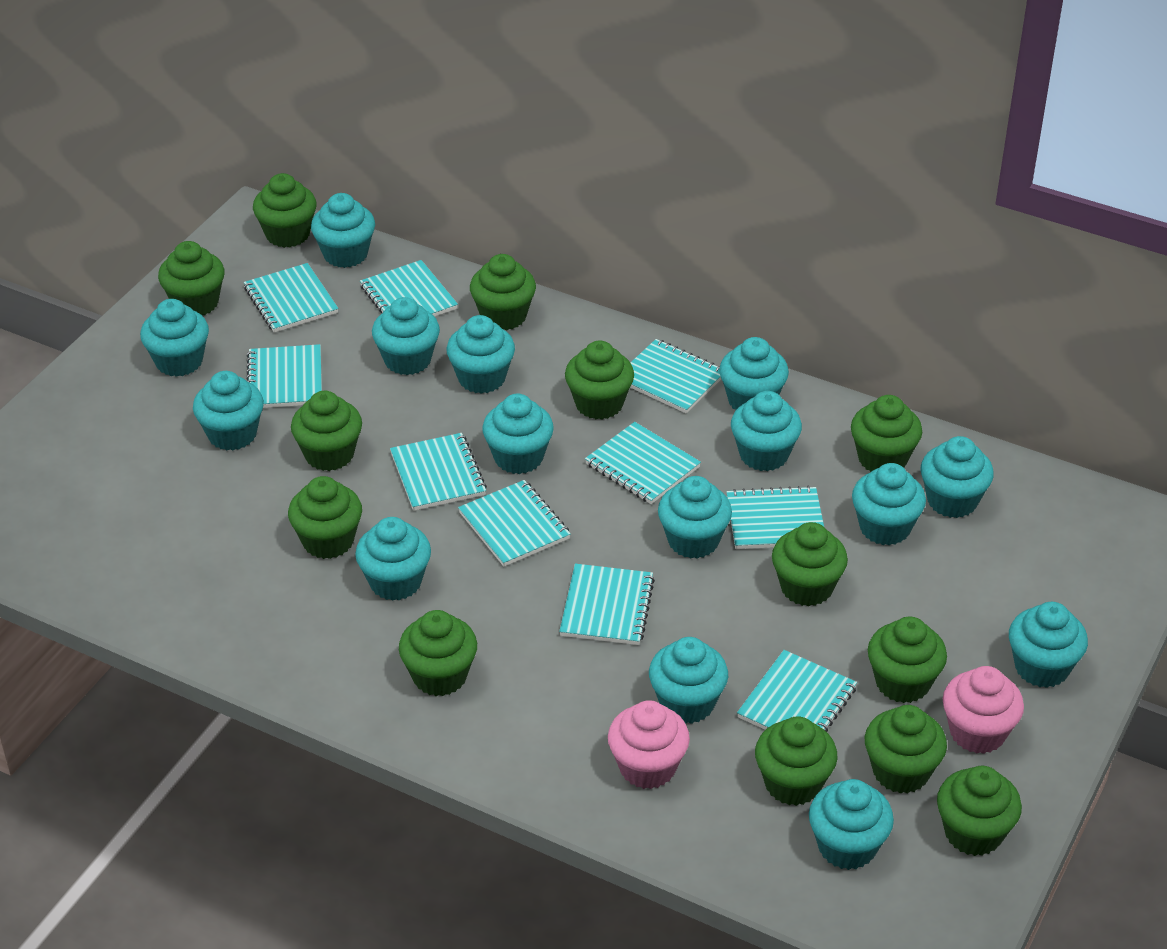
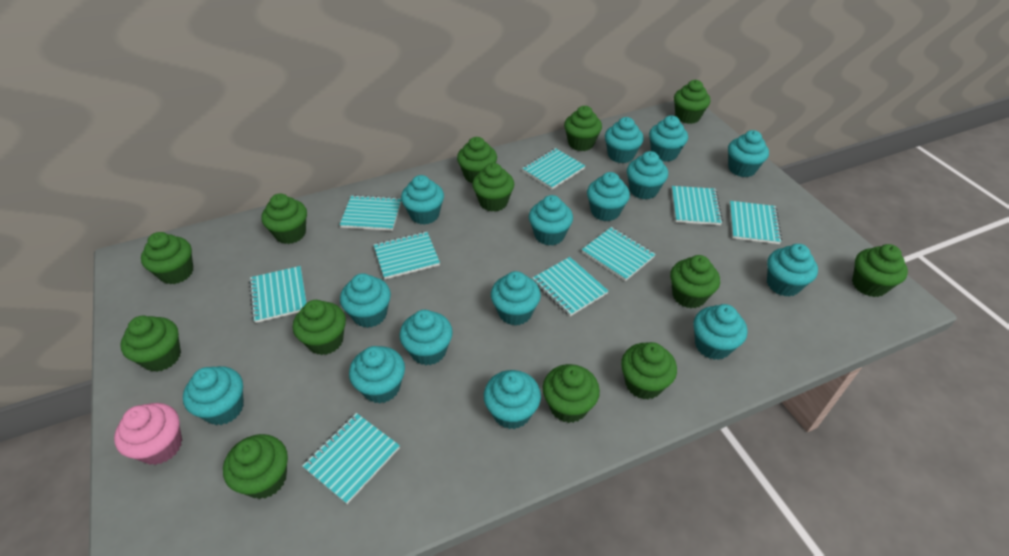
pink cupcake: [608,700,690,789] [943,666,1024,754] = 2 -> [114,403,182,465] = 1
turquoise notebook: [244,263,338,333] [246,344,322,408] [360,260,458,317] [390,433,487,511] [458,480,571,567] [559,564,655,645] [585,422,701,504] [630,339,721,413] [726,486,824,549] [737,650,857,732] = 10 -> [249,266,307,323] [302,413,400,504] [340,195,402,231] [374,232,440,279] [522,148,585,189] [532,257,608,316] [582,227,656,281] [672,186,723,225] [729,201,782,244] = 9

